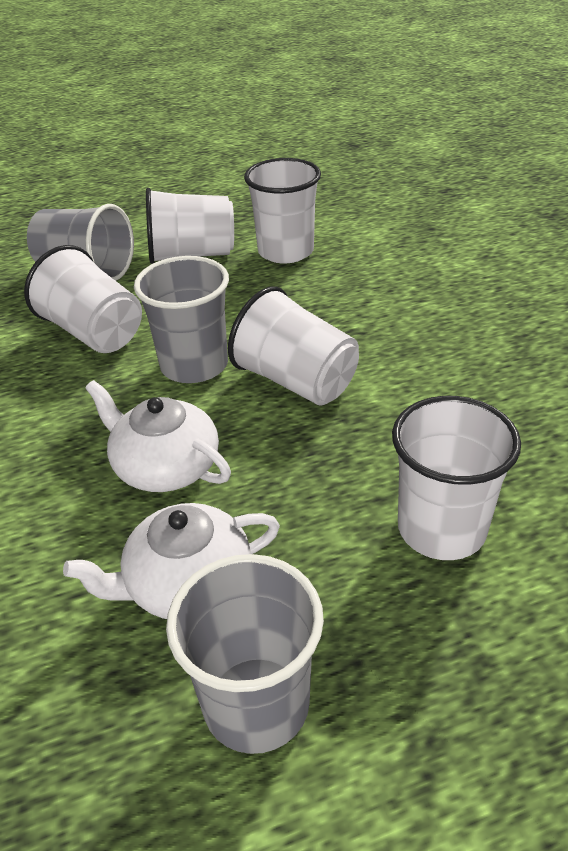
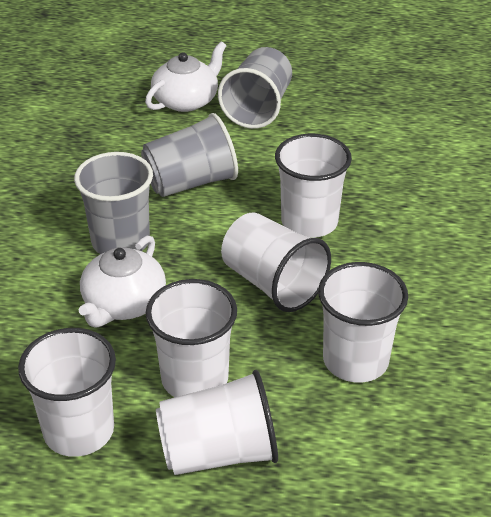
white cup: [24,245,142,353] [146,188,234,264] [228,286,359,406] [244,158,321,263] [392,396,521,560] = 5 -> [18,328,116,457] [146,279,237,397] [156,370,278,475] [221,212,331,312] [275,134,352,238] [318,262,408,383] = 6

